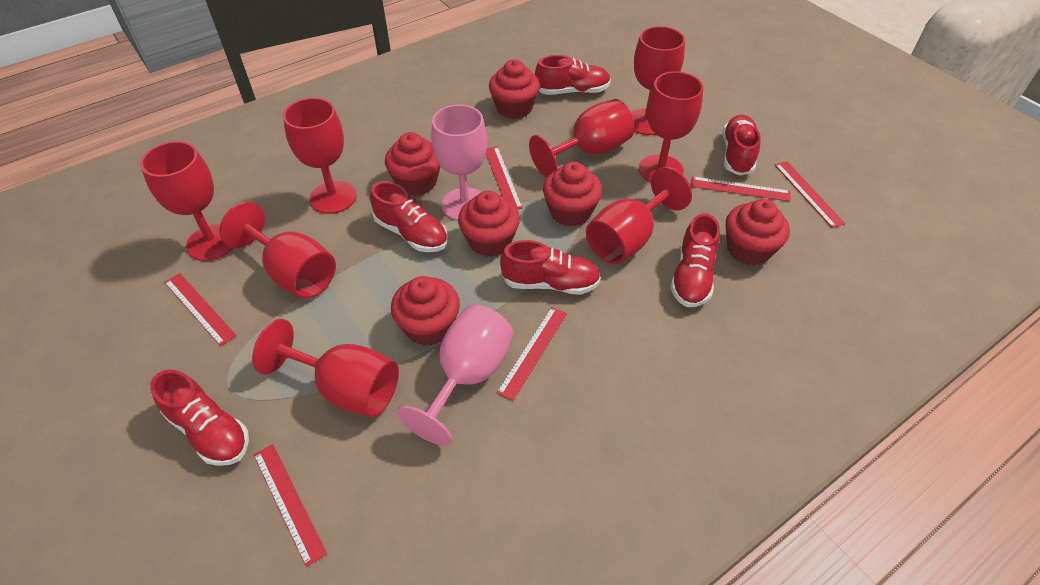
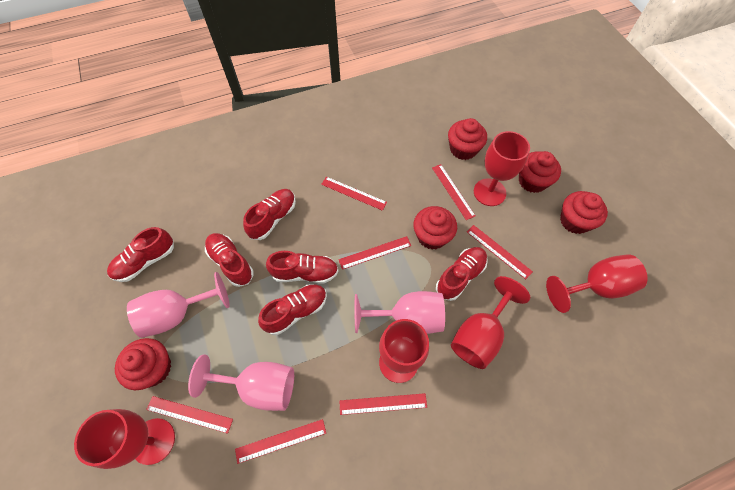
pink goblet: [397,305,513,446] [431,104,487,221] = 2 -> [127,272,230,338] [188,354,294,411] [354,291,445,334] = 3
red cupcake: [385,132,441,196] [391,276,460,346] [458,191,520,257] [489,59,540,119] [543,162,602,227] [725,199,790,266] = 6 -> [115,338,171,390] [413,206,457,250] [448,118,487,160] [519,151,561,193] [560,191,608,234] = 5
red goblet: [140,141,233,261] [219,202,336,299] [252,319,399,417] [283,98,356,214] [529,99,635,178] [586,167,692,264] [631,26,685,135] [639,71,703,183] = 8 -> [74,409,175,469] [379,319,429,383] [451,276,530,369] [474,131,530,206] [546,254,648,313] = 5
red ruler: [164,273,237,346] [254,444,327,567] [486,146,523,210] [496,307,567,401] [691,176,791,202] [775,161,845,228] = 6 -> [146,396,233,434] [235,419,326,464] [321,177,387,211] [338,236,411,270] [339,393,427,415] [432,164,475,220] [467,225,533,279] = 7

